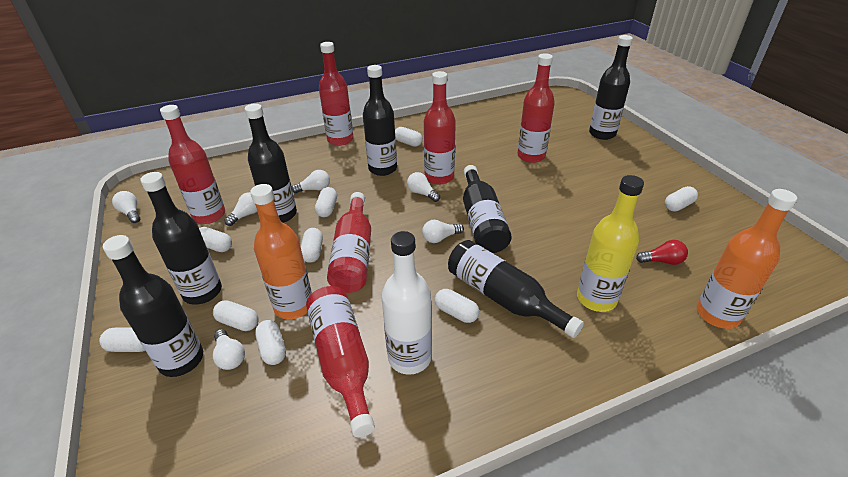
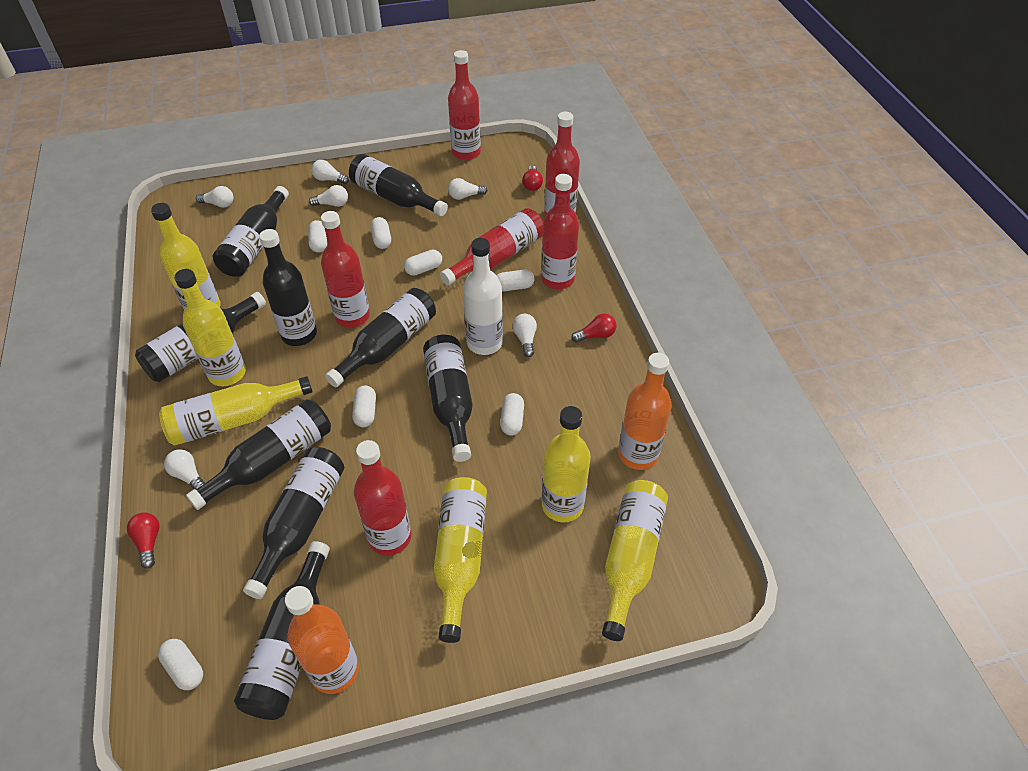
black bottle: [103,235,203,377] [140,172,222,305] [245,104,297,223] [363,65,397,176] [448,240,584,338] [463,165,512,253] [589,35,633,140] = 7 -> [135,292,266,382] [186,399,331,510] [212,186,289,277] [234,541,330,720] [243,447,344,599] [259,229,317,346] [325,288,436,387] [349,154,448,216] [423,335,473,462] = 9
red light bulb: [636,240,688,265] = 1 -> [127,512,160,569] [522,165,543,191] [571,313,616,343] = 3
white capsule: [99,327,145,352] [199,227,232,252] [213,300,259,331] [255,320,286,365] [301,228,323,263] [315,187,337,217] [395,127,423,147] [435,289,479,323] [665,186,698,212] = 9 -> [158,639,203,690] [308,220,327,252] [352,385,376,427] [370,217,391,249] [404,250,442,276] [496,270,534,291] [500,393,524,435] = 7
yellow bottle: [577,175,644,312] = 1 -> [151,203,221,310] [159,376,312,446] [174,269,246,386] [434,477,487,643] [542,406,591,523] [602,480,668,641] = 6

